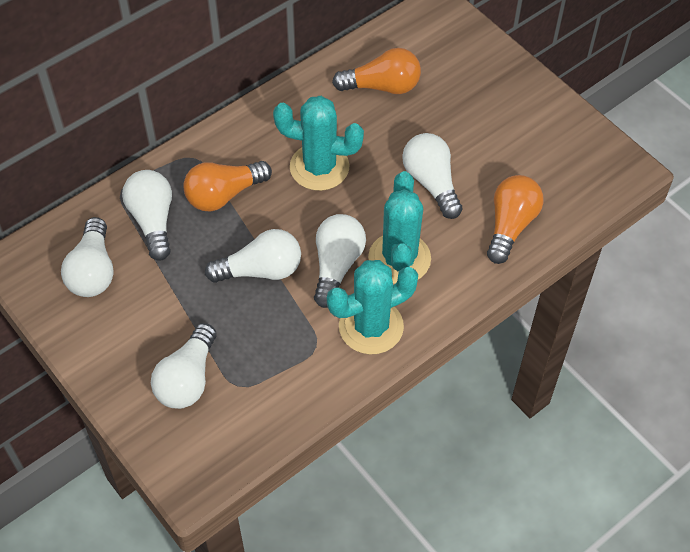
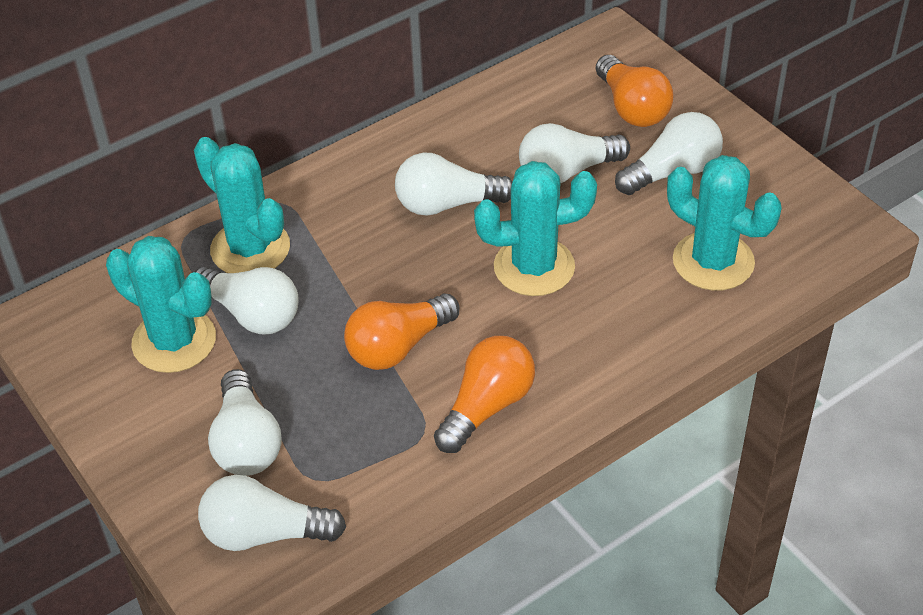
turquoise cactus: [273,96,364,191] [327,260,418,354] [368,171,431,284] = 3 -> [106,236,216,373] [194,137,290,273] [474,161,597,296] [667,155,782,291] = 4

